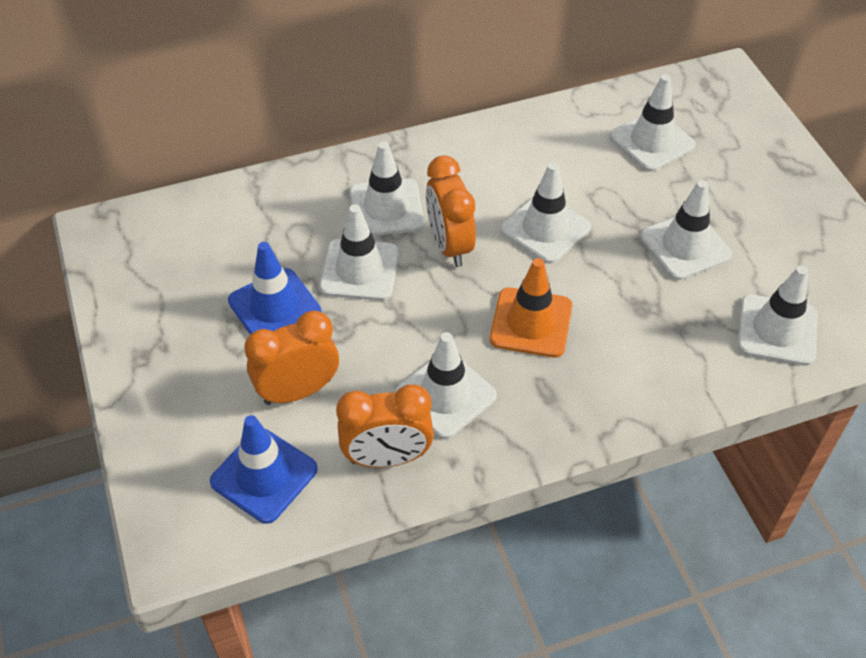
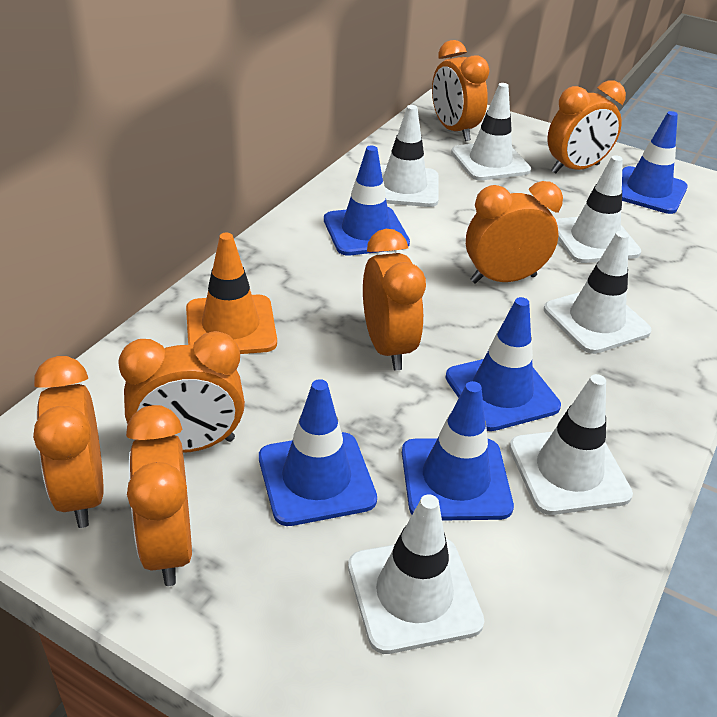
blue traffic cone: [210,415,318,524] [228,242,322,334] = 2 -> [259,379,377,526] [324,146,410,256] [402,381,514,521] [445,297,561,431] [622,111,688,214] = 5
orange clock: [244,310,339,405] [336,384,434,468] [426,156,476,267] = 3 -> [33,356,104,528] [118,331,245,453] [126,405,192,586] [363,229,426,370] [432,40,490,141] [466,181,563,284] [547,80,626,174] = 7
white traffic cone: [320,204,399,301] [350,142,424,236] [395,332,497,439] [500,162,591,264] [610,74,696,172] [640,180,732,280] [737,266,817,366] = 7 -> [348,494,485,654] [380,105,439,207] [451,83,531,180] [509,374,633,515] [544,231,651,354] [556,155,641,263] = 6

